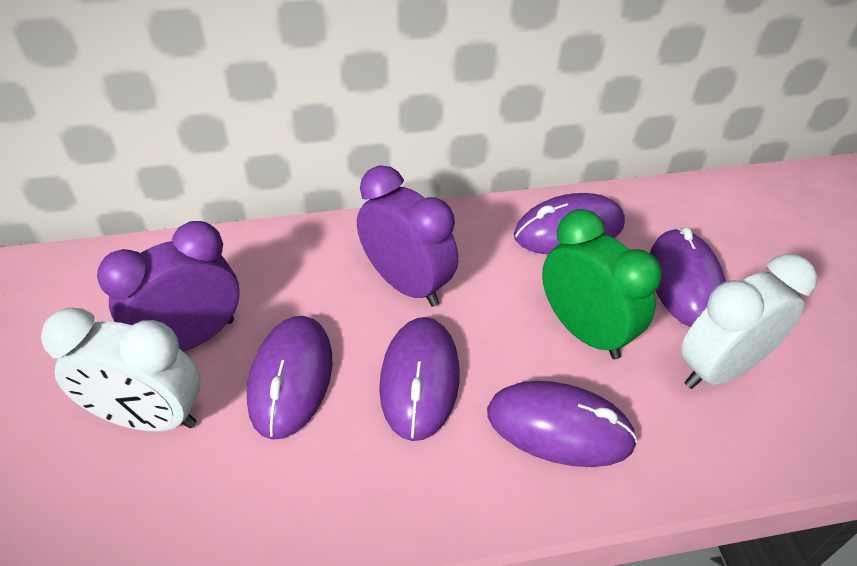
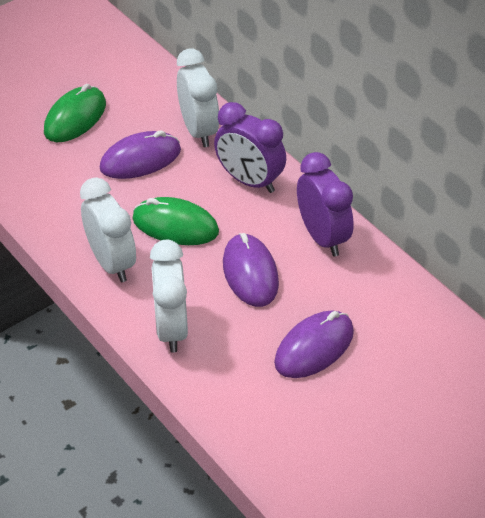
green clock: [542,209,662,359] = 1 -> none = 0
green mouse: none = 0 -> [44,84,106,142] [132,197,219,245] = 2
purple mouse: [247,316,332,440] [379,317,460,441] [487,381,638,467] [514,193,625,254] [650,227,726,327] = 5 -> [100,130,181,179] [223,233,279,307] [274,311,354,378] = 3
white clock: [41,308,200,432] [681,254,817,389] = 2 -> [80,177,136,282] [150,240,188,353] [177,49,219,147] = 3

